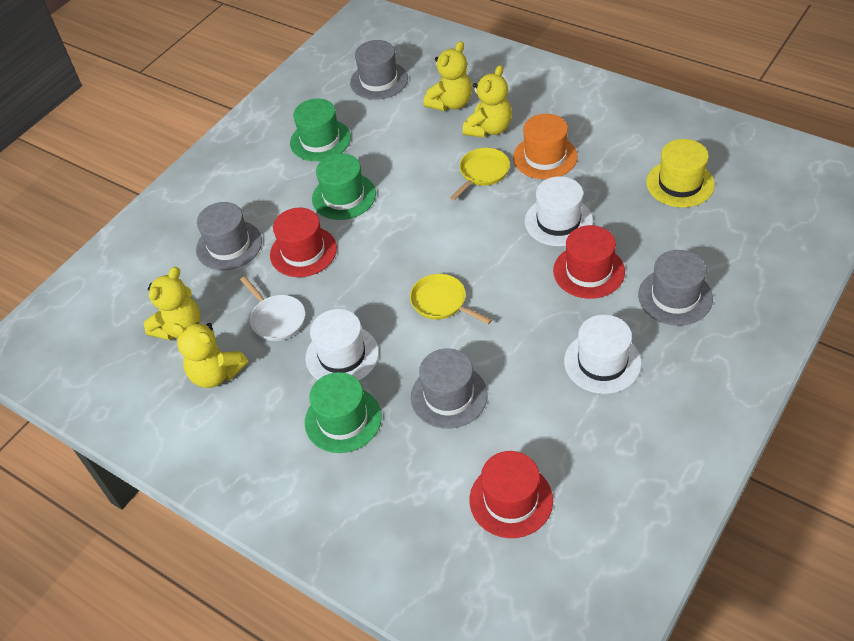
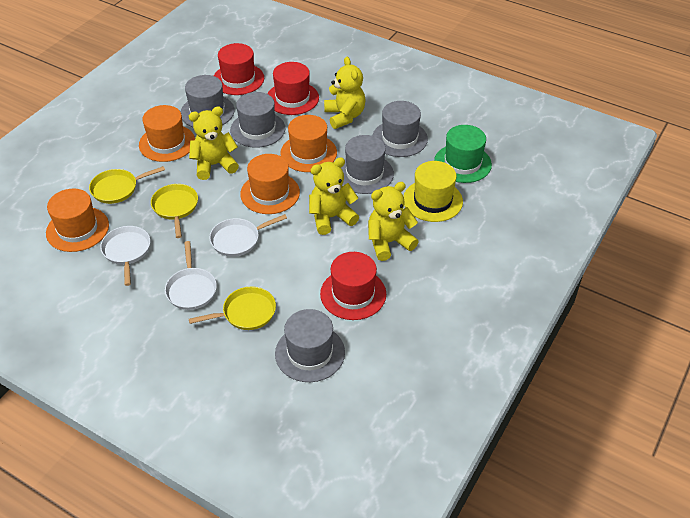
green hat: [290,99,351,161] [305,372,382,453] [312,153,376,220] = 3 -> [434,125,492,183] = 1
grey hat: [196,202,262,271] [350,40,408,100] [411,348,488,429] [638,250,713,326] = 4 -> [180,75,235,127] [230,92,285,148] [275,309,345,382] [341,135,394,194] [372,101,428,157] = 5
orange hat: [513,114,578,179] = 1 -> [46,189,109,252] [139,105,195,162] [240,154,300,214] [280,115,337,172] = 4
white hat: [305,309,379,381] [525,176,593,246] [564,315,642,394] = 3 -> none = 0
white pan: [240,276,305,341] = 1 -> [100,226,150,286] [165,241,217,310] [209,214,287,257] = 3
yellow pan: [410,274,492,324] [450,148,510,201] = 2 -> [89,166,165,204] [151,184,198,238] [189,286,276,330] = 3

